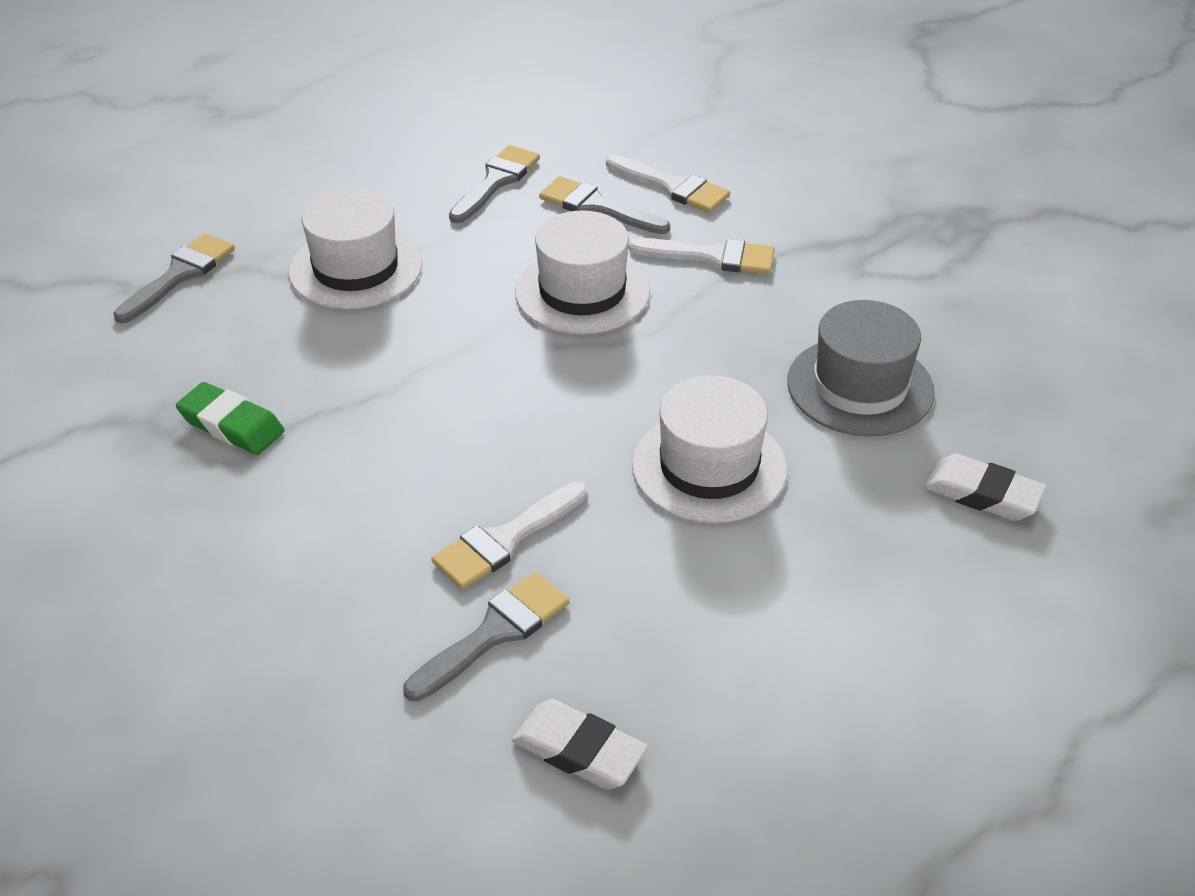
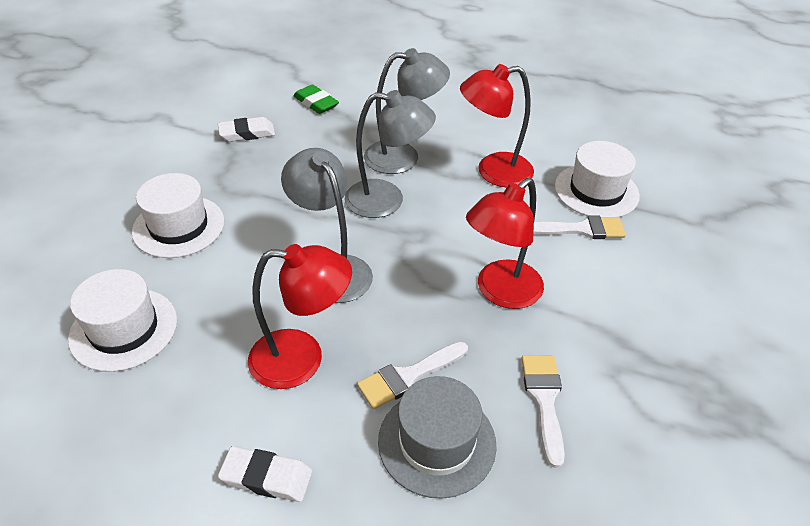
grey brush: [113,233,235,323] [403,572,569,702] [449,145,540,223] [539,176,670,234] = 4 -> none = 0
grey lamp: none = 0 -> [281,148,373,303] [344,90,436,218] [364,48,450,174] = 3
red lamp: none = 0 -> [248,244,352,389] [460,64,534,188] [466,178,544,309] = 3

